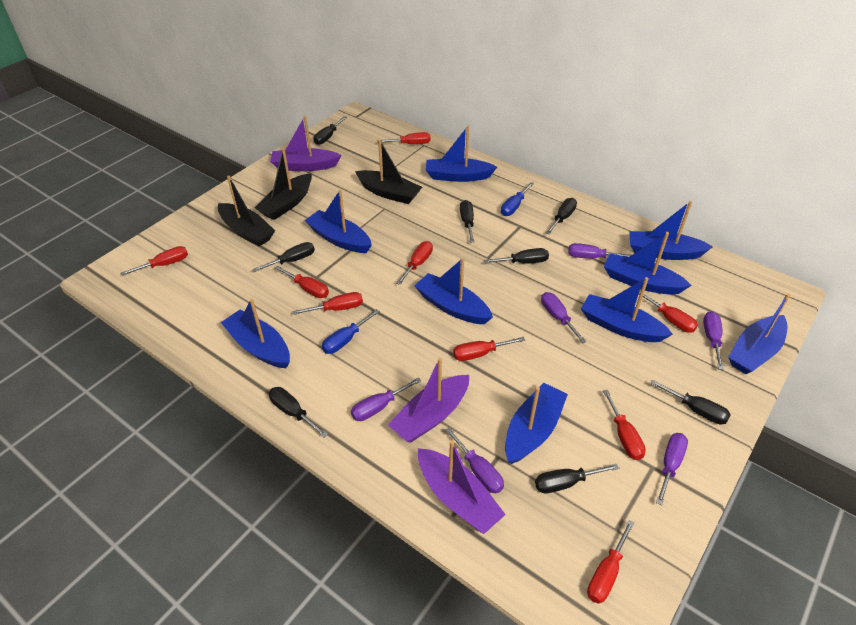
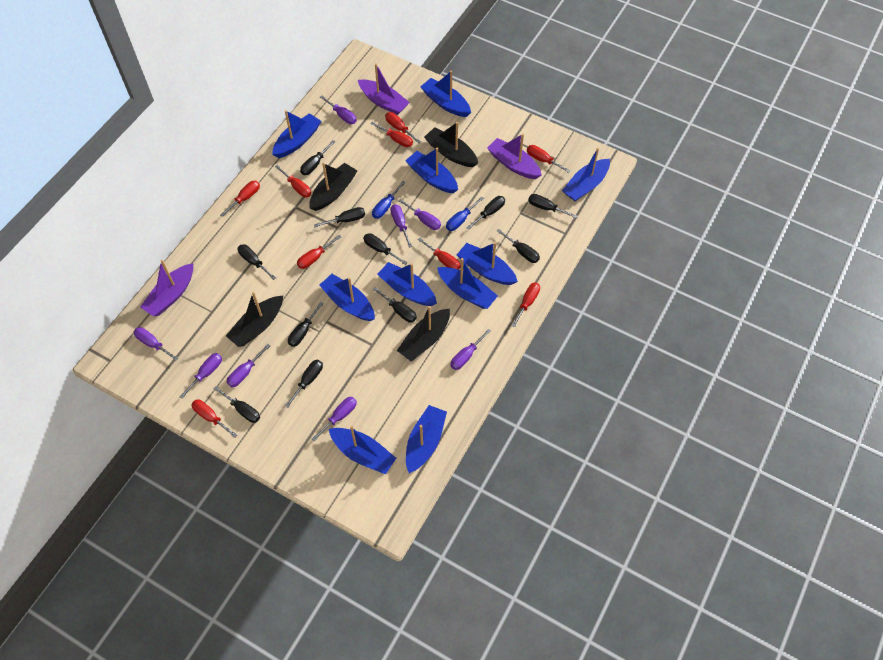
black boat: [218,176,275,246] [255,148,312,220] [355,140,422,204] = 3 -> [226,292,283,347] [309,163,357,211] [397,306,450,361] [424,122,478,167] = 4
black screwdriver: [252,242,315,272] [269,387,328,437] [314,116,347,145] [460,200,474,242] [484,248,549,264] [535,464,619,493] [546,198,577,234] [650,380,731,424] = 8 -> [214,386,260,423] [238,244,276,280] [285,360,323,407] [288,302,324,347] [300,140,335,175] [314,207,365,227] [363,233,408,265] [373,287,417,322] [466,196,505,230] [497,229,540,263] [528,194,577,218] = 11
blue boat: [221,299,290,368] [305,190,372,253] [414,258,493,324] [426,126,497,182] [505,383,568,464] [581,277,673,342] [604,232,692,295] [629,201,713,260] [728,294,790,374] = 9 -> [272,110,321,158] [319,274,375,321] [329,426,396,474] [377,262,437,306] [405,148,458,193] [406,405,447,473] [420,71,471,117] [437,258,498,309] [457,242,518,285] [562,148,610,201] = 10
purple screwdriver: [351,377,421,421] [445,427,504,494] [541,292,587,344] [568,243,631,259] [656,433,688,505] [703,311,724,370] = 6 -> [134,327,179,361] [179,353,222,399] [227,344,270,387] [312,397,357,441] [320,96,357,124] [390,204,412,248] [399,199,441,230] [450,329,491,370] = 8

